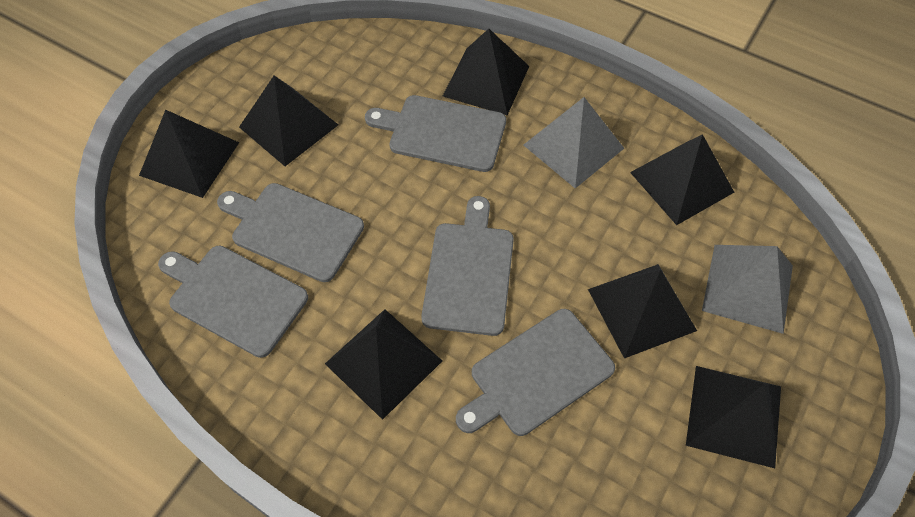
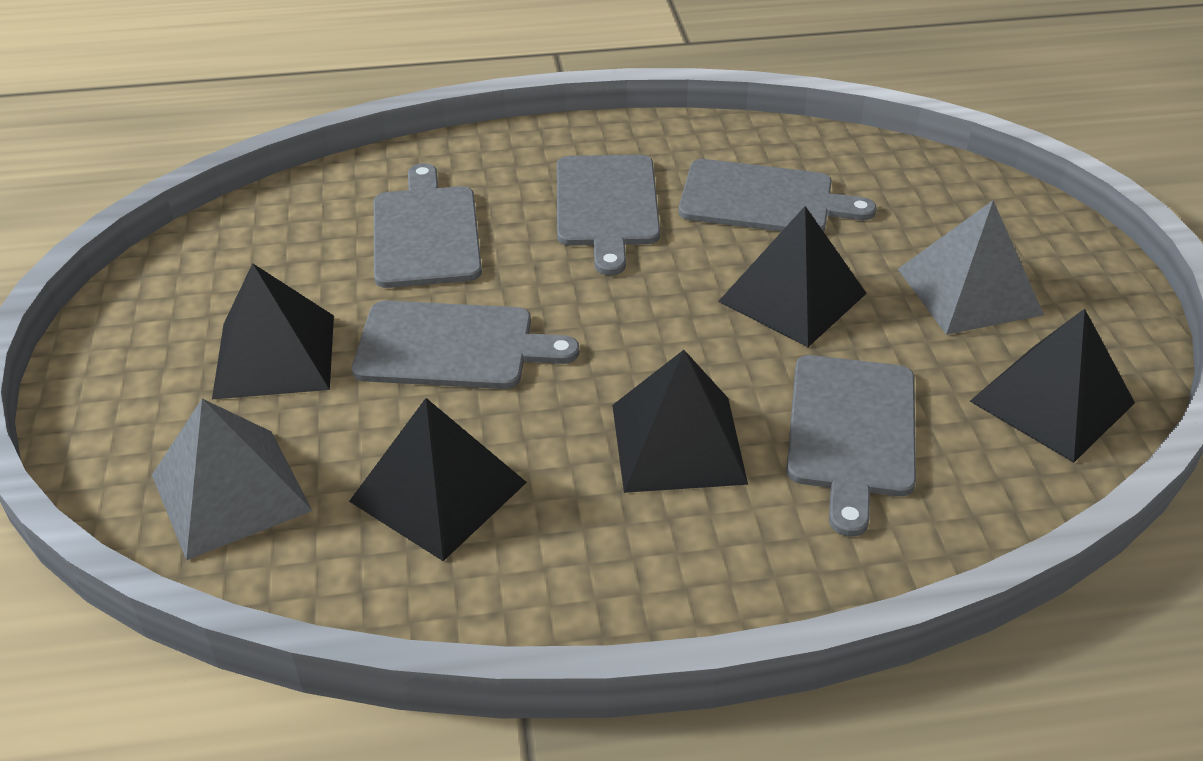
black pyramid: [139,110,239,198] [239,75,338,166] [325,309,442,420] [443,29,529,115] [588,264,697,358] [630,134,734,225] [686,366,781,468] = 7 -> [212,263,334,399] [349,398,527,561] [612,350,748,493] [718,206,867,347] [970,309,1135,463] = 5

